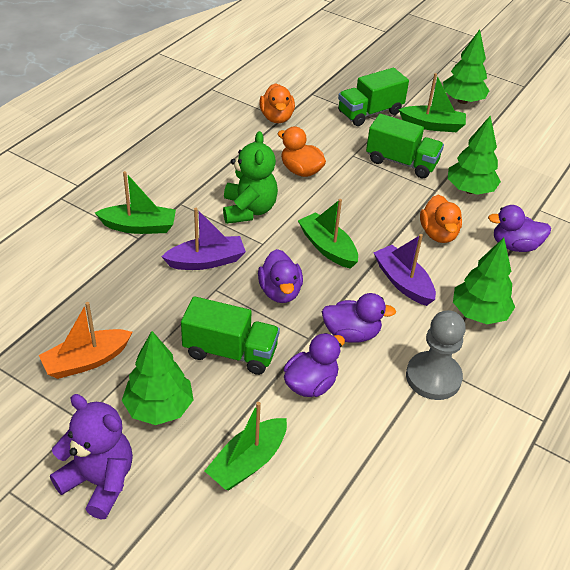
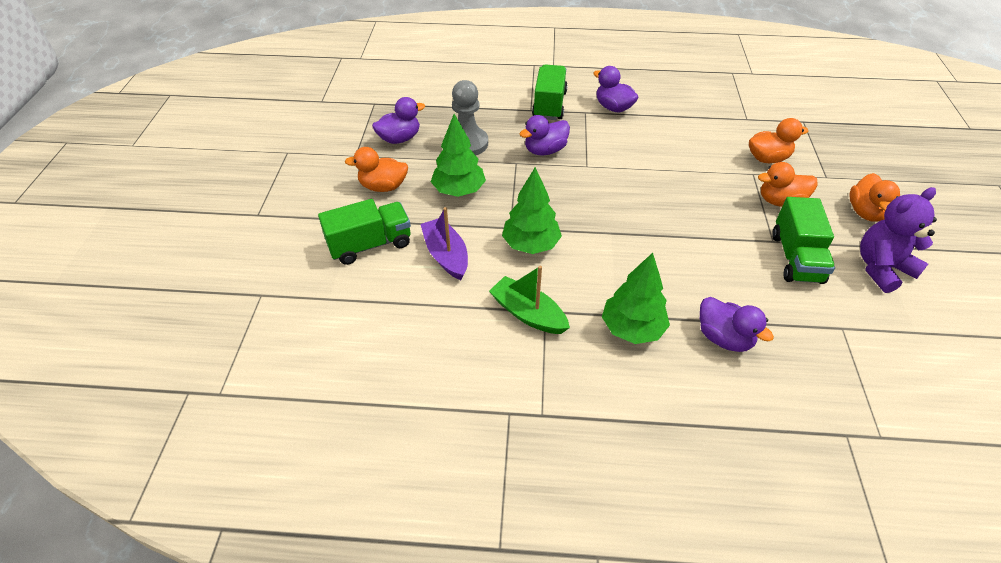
green boat: [95,171,176,234] [205,402,287,490] [298,199,358,269] [398,73,466,132] = 4 -> [489,265,570,334] = 1
green teddy bear: [223,131,278,224] = 1 -> none = 0
green tree: [122,331,194,425] [443,29,489,104] [448,116,501,195] [453,238,515,324] = 4 -> [431,114,486,197] [502,167,562,254] [602,253,670,344] = 3
orange boat: [39,302,132,379] = 1 -> none = 0
orange duck: [259,83,295,123] [277,127,326,177] [420,195,462,243] = 3 -> [345,147,408,192] [749,118,808,163] [758,162,818,207] [849,173,900,222] = 4
purple boat: [162,208,246,270] [373,234,436,306] = 2 -> [420,207,468,280] = 1

